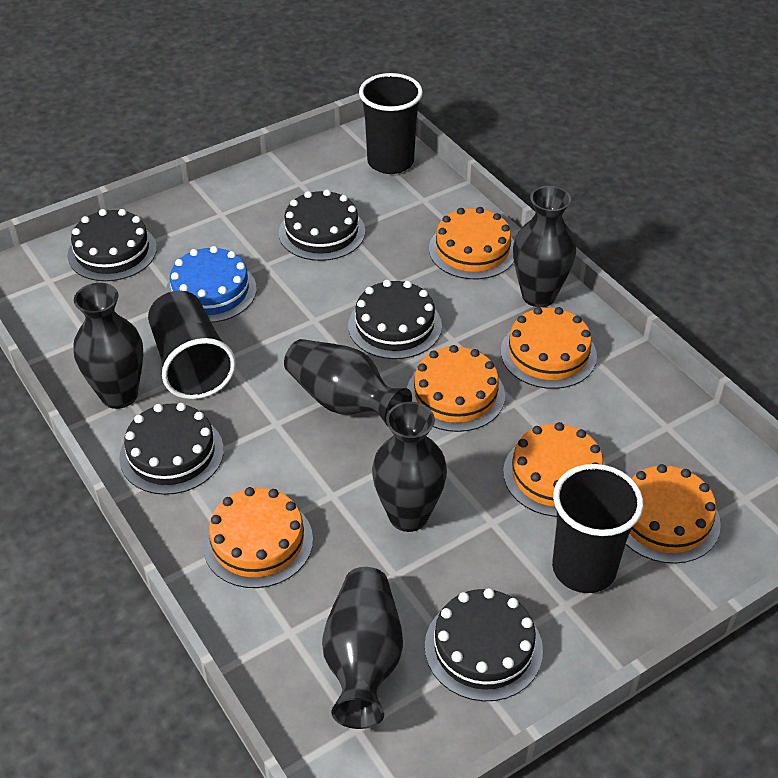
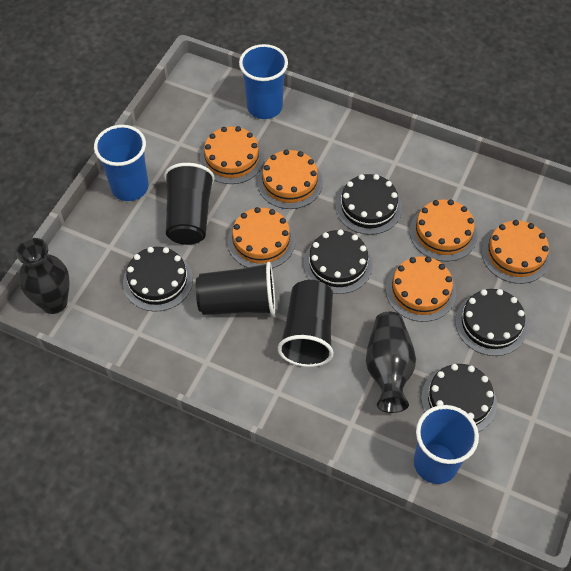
black vase: [73,283,143,409] [284,339,412,425] [322,567,403,729] [372,402,447,532] [513,186,576,307] = 5 -> [16,238,70,314] [366,312,416,413] = 2
blue cake: [165,246,257,323] = 1 -> none = 0
blue cup: none = 0 -> [94,125,148,201] [239,44,288,119] [414,405,479,484] = 3

